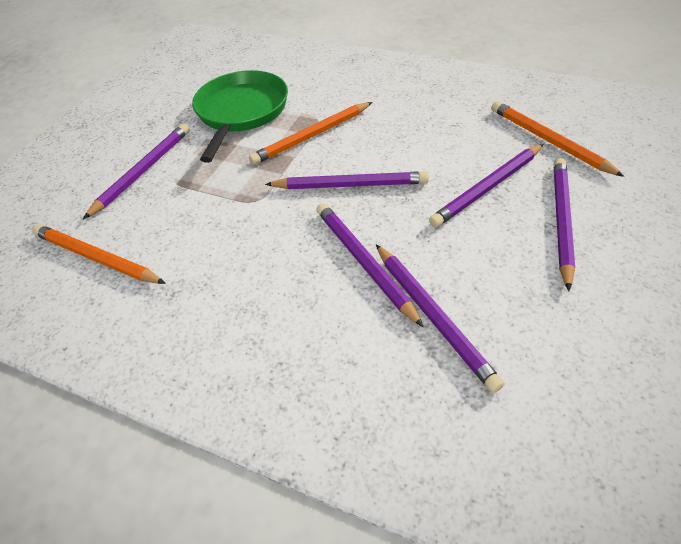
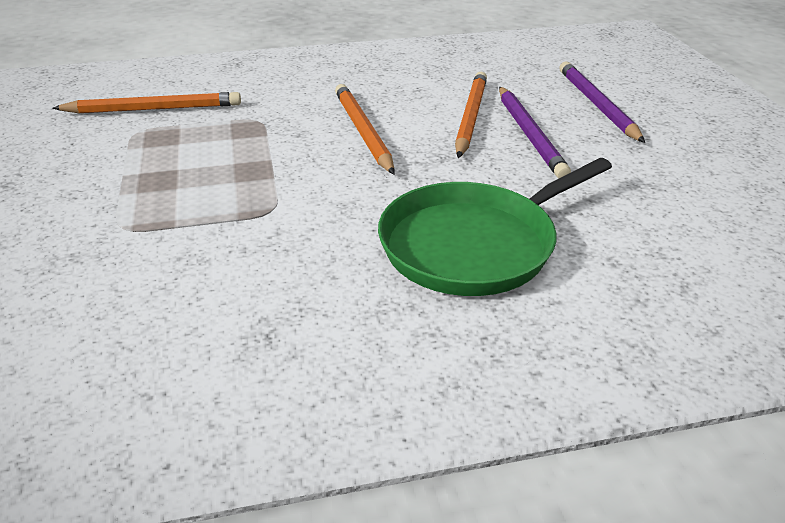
purple pencil: [83,124,189,219] [265,171,429,189] [316,203,423,327] [376,244,504,393] [429,144,543,228] [554,158,575,291] = 6 -> [499,87,571,179] [559,61,645,143] = 2

